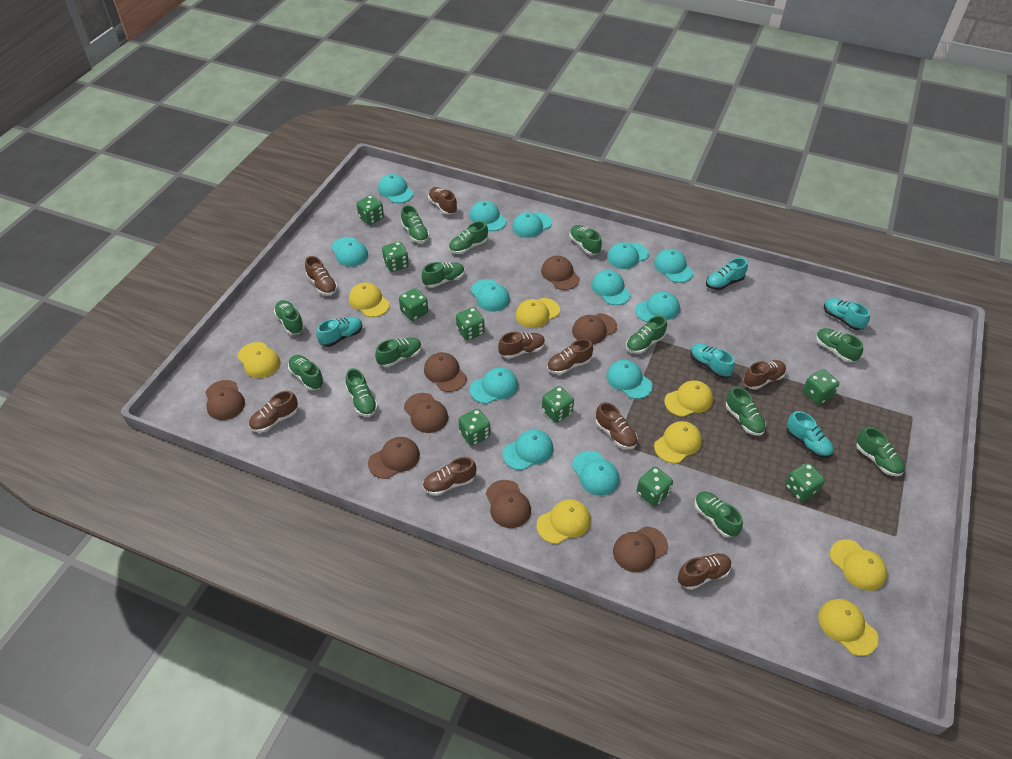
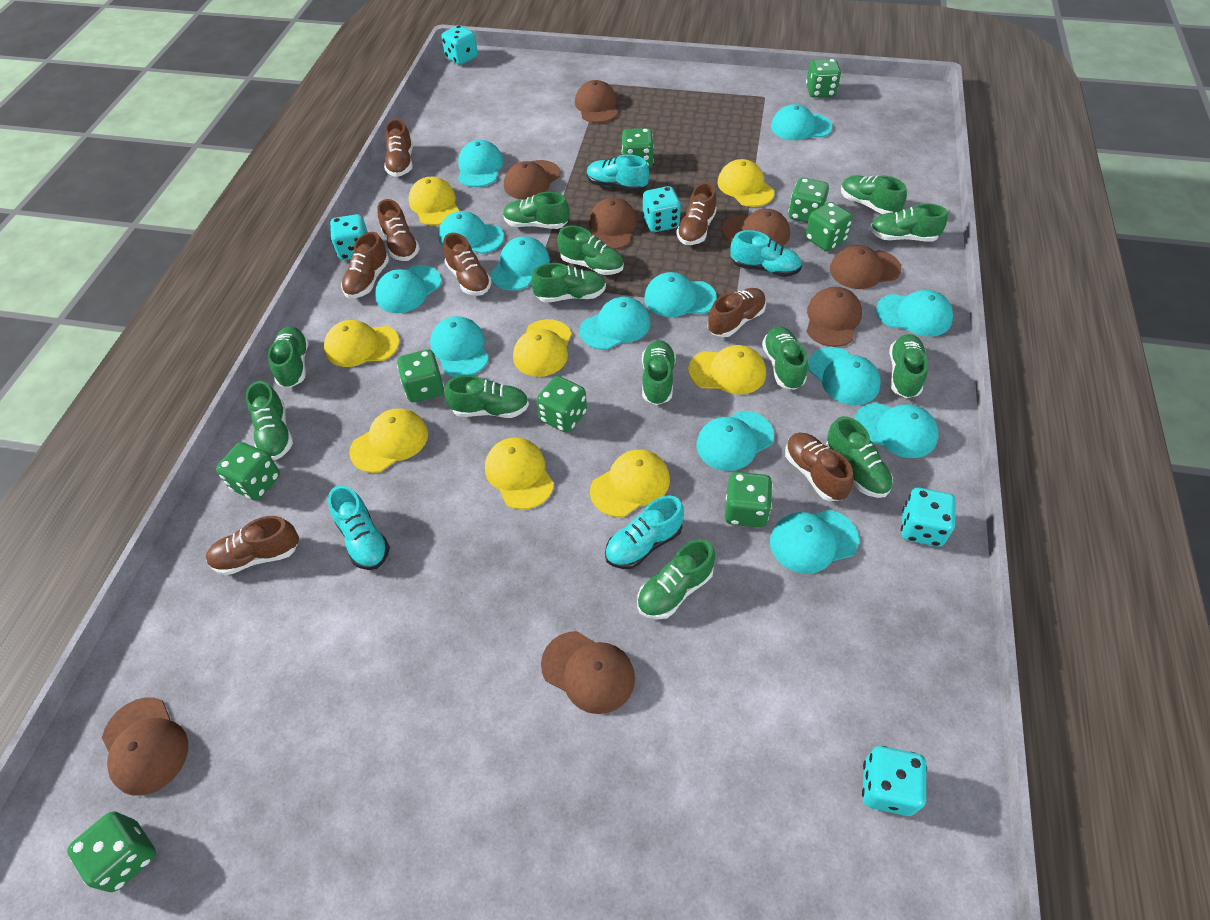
brown shoe: [249,391,298,433] [305,256,337,296] [423,457,476,496] [428,187,457,215] [498,332,545,359] [547,339,593,375] [596,402,638,449] [678,553,732,590] [743,360,786,390] = 9 -> [206,516,299,576] [341,232,389,298] [377,199,420,261] [384,119,413,177] [443,233,492,296] [676,182,717,245] [707,288,766,337] [785,433,854,501] = 8
turquoise dice: none = 0 -> [330,214,368,260] [442,25,478,65] [642,186,681,232] [862,746,927,816] [901,488,956,547] = 5
turquoise shoe: [316,317,362,347] [690,343,735,378] [706,258,748,290] [786,411,833,458] [824,298,870,330] = 5 -> [328,485,390,570] [587,154,649,192] [605,496,684,569] [730,230,802,277] = 4

